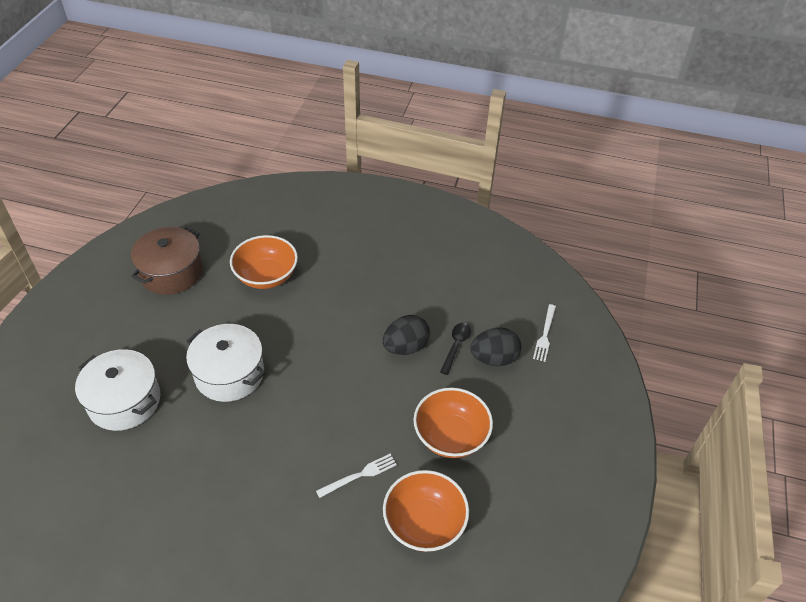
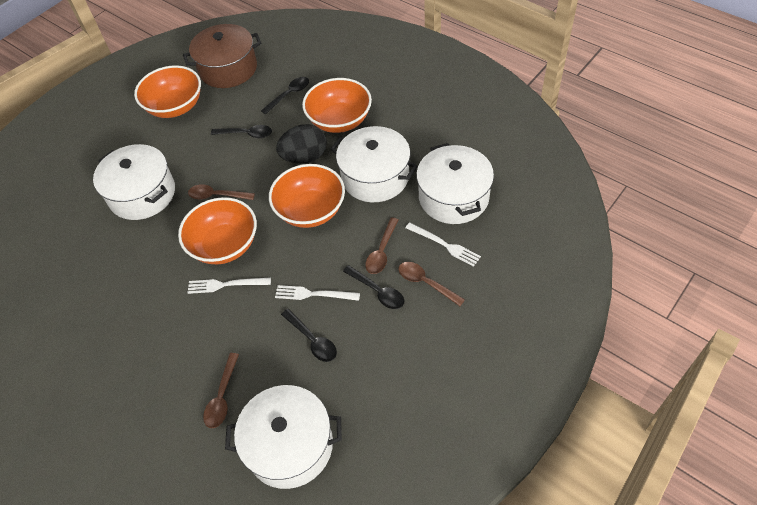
black egg: [383,315,430,355] [470,328,522,366] = 2 -> [276,124,327,164] = 1
black spoon: [440,323,471,375] = 1 -> [211,125,272,138] [261,77,309,115] [281,309,337,362] [343,265,404,309] = 4
brown spoon: none = 0 -> [188,184,255,200] [203,353,239,428] [365,217,399,274] [399,262,465,306] = 4
orange bowl: [230,235,298,289] [383,470,469,552] [414,388,493,458] = 3 -> [134,65,201,118] [178,197,257,264] [269,164,345,228] [302,78,372,133] = 4
white fork: [316,454,397,498] [533,304,556,362] = 2 -> [188,277,271,294] [275,285,360,301] [405,222,481,267] = 3
white pot: [75,349,160,431] [186,324,265,402] = 2 -> [93,144,175,220] [225,385,342,489] [331,126,418,202] [416,143,494,224] = 4

